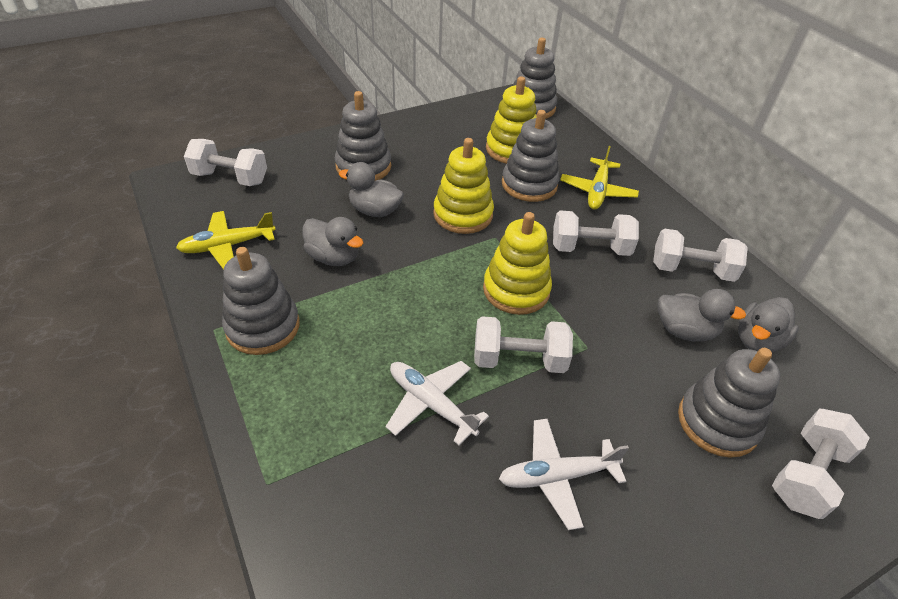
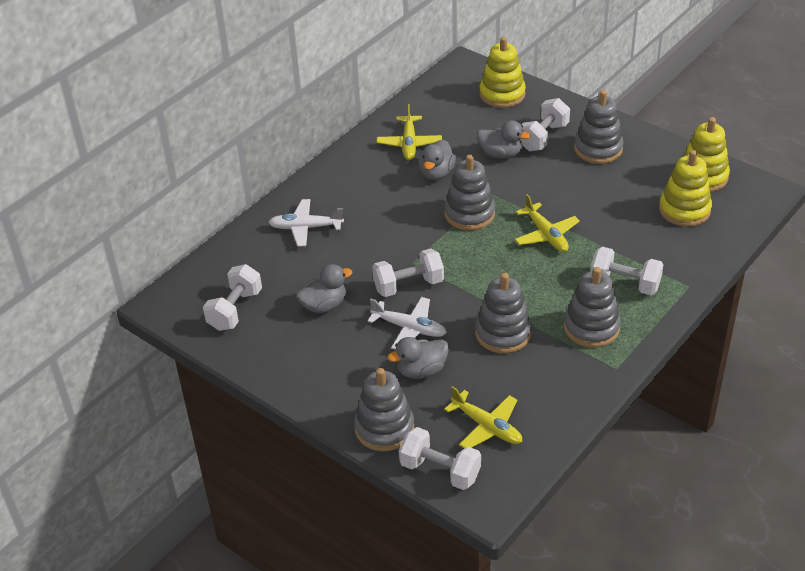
yellow plane: [176,211,276,270] [560,146,639,210] = 2 -> [377,104,442,160] [444,386,522,448] [515,194,580,252] = 3

